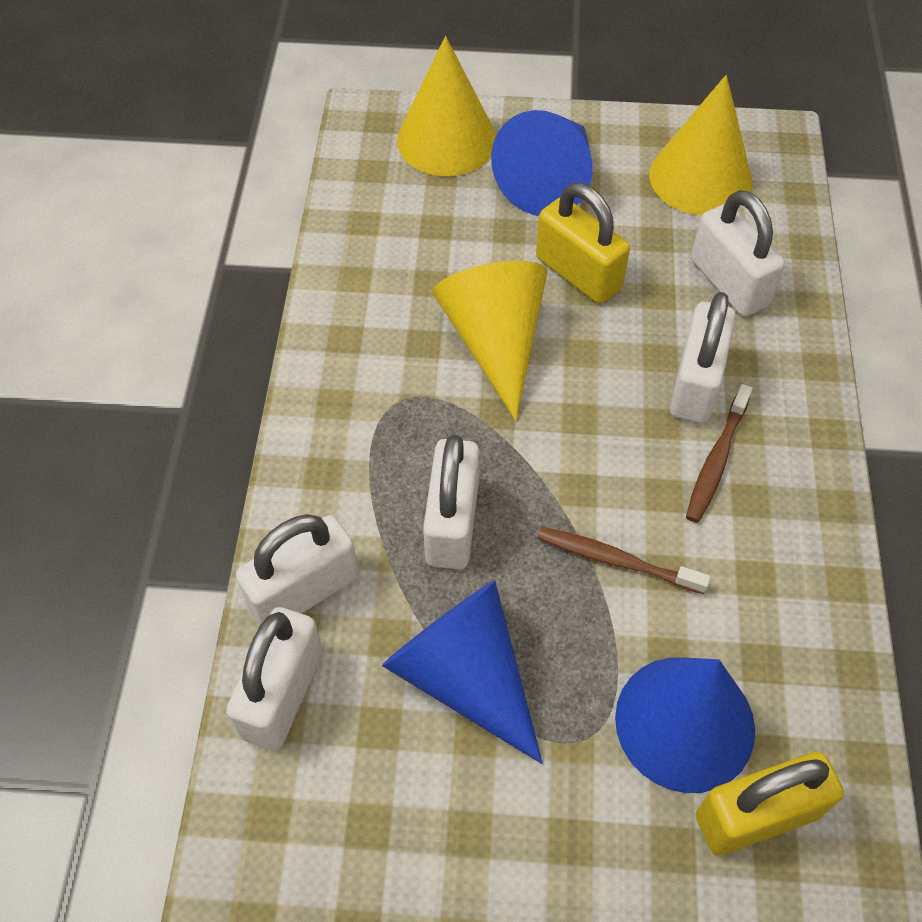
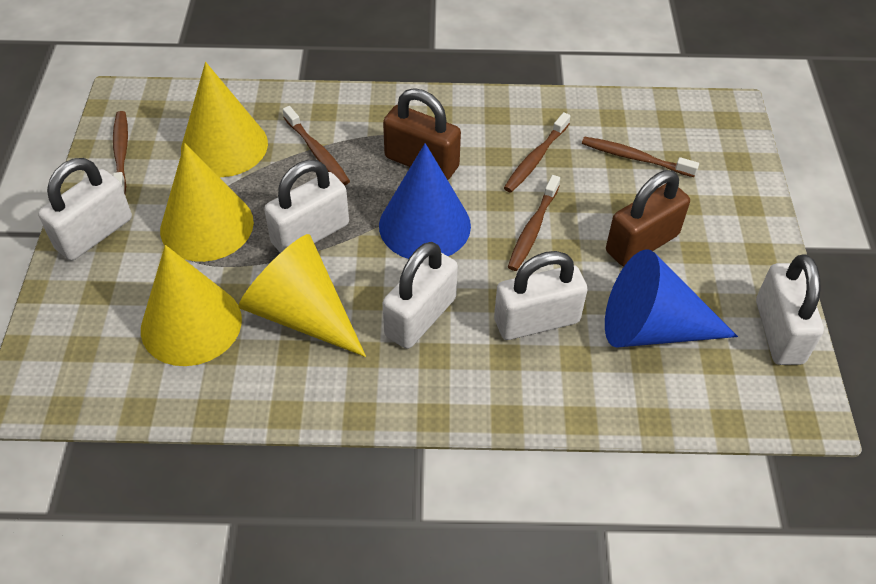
blue cone: [382,581,542,764] [491,110,593,216] [615,657,755,793] = 3 -> [379,143,471,259] [605,249,738,348] = 2
brown padlock: none = 0 -> [383,88,461,180] [606,170,690,267] = 2
brown toothbrush: [537,527,711,594] [686,384,753,523] = 2 -> [113,111,128,194] [283,106,350,186] [504,112,570,193] [508,175,560,271] [582,136,699,177] = 5
yellow cone: [397,36,496,176] [433,261,547,421] [649,75,752,216] = 3 -> [141,245,242,366] [160,143,254,262] [181,62,268,177] [238,234,366,357] = 4
yellow padlock: [536,183,630,304] [696,752,844,855] = 2 -> none = 0

